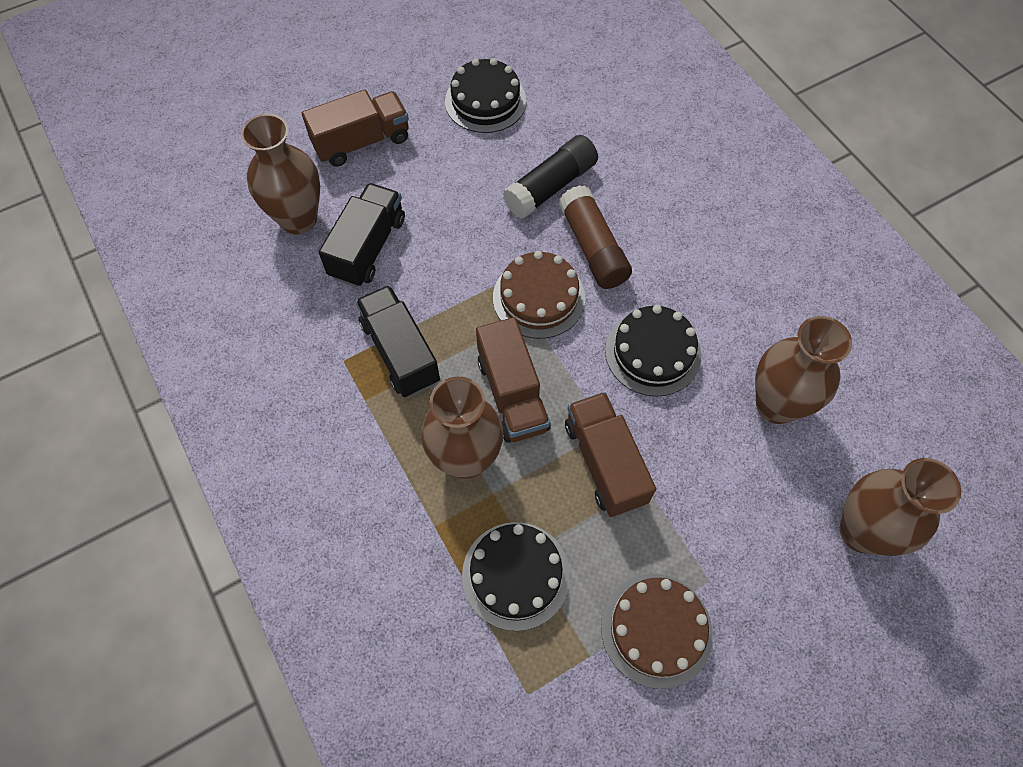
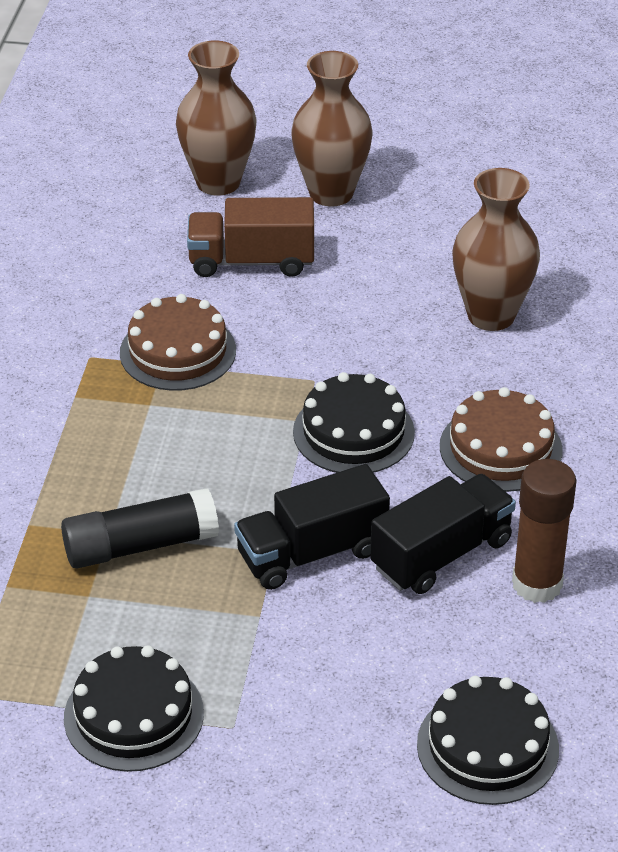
brown truck: [302,90,409,167] [476,317,551,443] [565,392,656,517] = 3 -> [187,197,314,277] = 1
brown vase: [241,114,320,234] [421,377,503,480] [755,316,852,424] [840,458,961,556] = 4 -> [176,41,256,195] [291,51,372,206] [452,168,540,331] = 3

